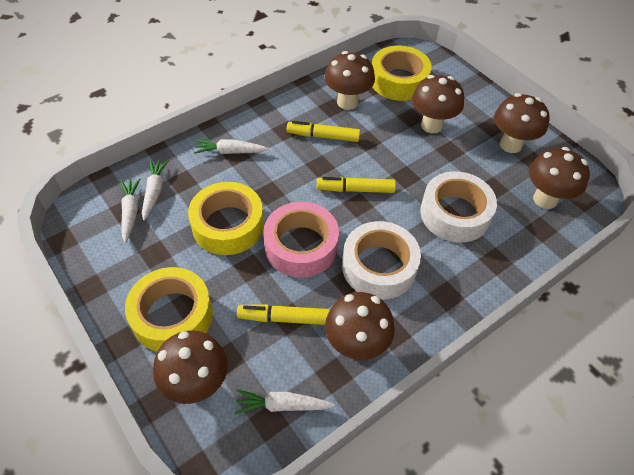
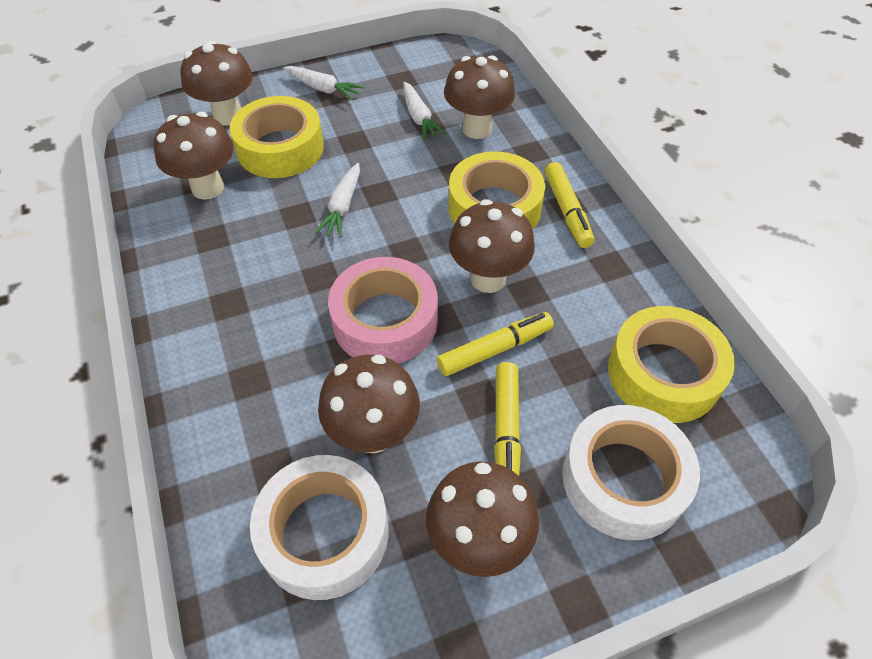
white carrot: [120,178,140,243] [142,160,169,221] [194,139,269,154] [235,389,335,414] = 4 -> [283,66,364,100] [315,163,360,238] [403,81,447,141] = 3

